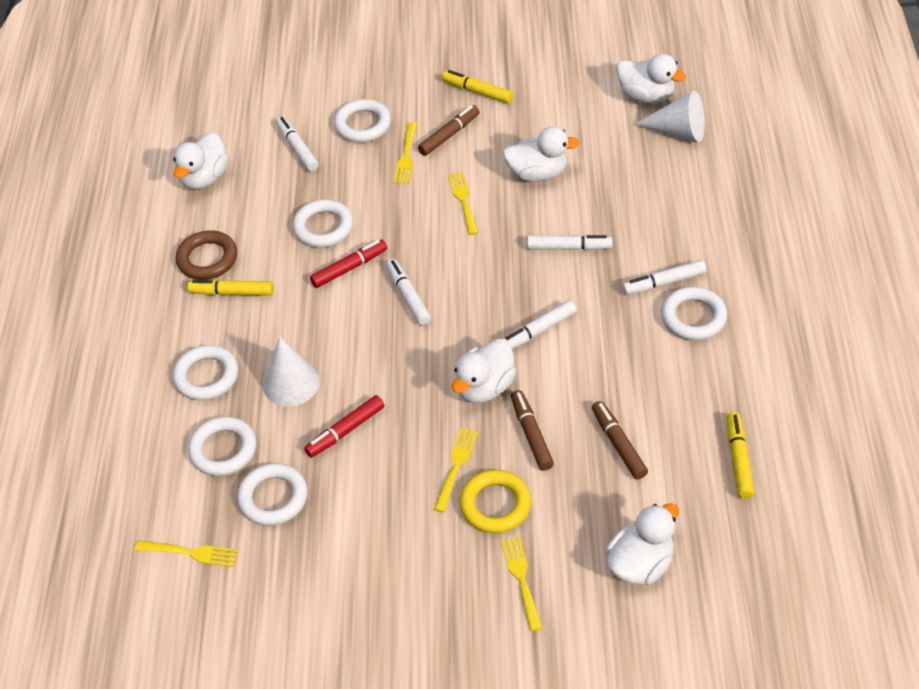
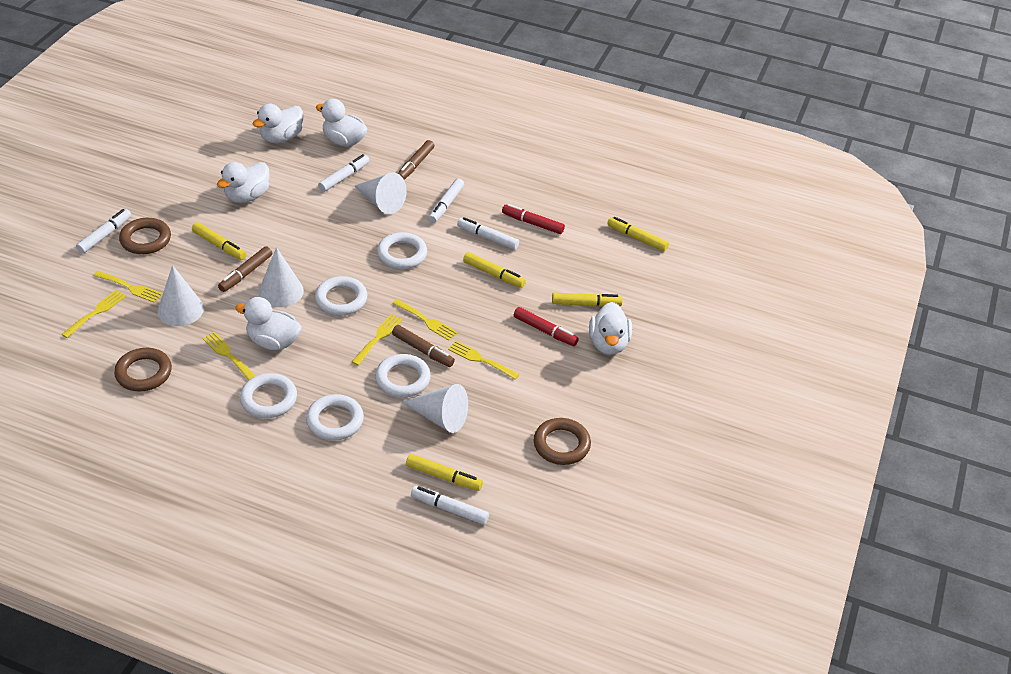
brown ring: [176,230,237,280] = 1 -> [114,348,172,391] [119,218,171,254] [534,418,591,465] = 3
white cone: [263,336,320,407] [633,91,705,142] = 2 -> [157,265,204,326] [258,247,304,307] [355,173,407,214] [401,384,468,433] = 4
white ring: [173,345,239,401] [188,416,257,476] [237,463,308,526] [292,199,353,248] [334,99,391,143] [661,287,727,340] = 6 -> [240,373,297,418] [306,394,364,441] [315,276,367,316] [375,354,431,398] [377,232,427,269] = 5
yellow fork: [135,540,238,567] [394,122,417,184] [434,427,479,513] [448,172,479,235] [500,536,542,631] = 5 -> [61,290,126,338] [93,271,162,302] [203,332,255,380] [352,314,403,366] [392,299,458,341] [448,341,520,380] = 6
yellow marker: [187,280,274,296] [442,70,513,104] [727,412,754,499] = 3 -> [192,222,246,260] [406,454,483,491] [463,252,526,288] [552,293,623,307] [607,217,669,251] = 5
yellow ring: [460,470,531,533] = 1 -> none = 0

